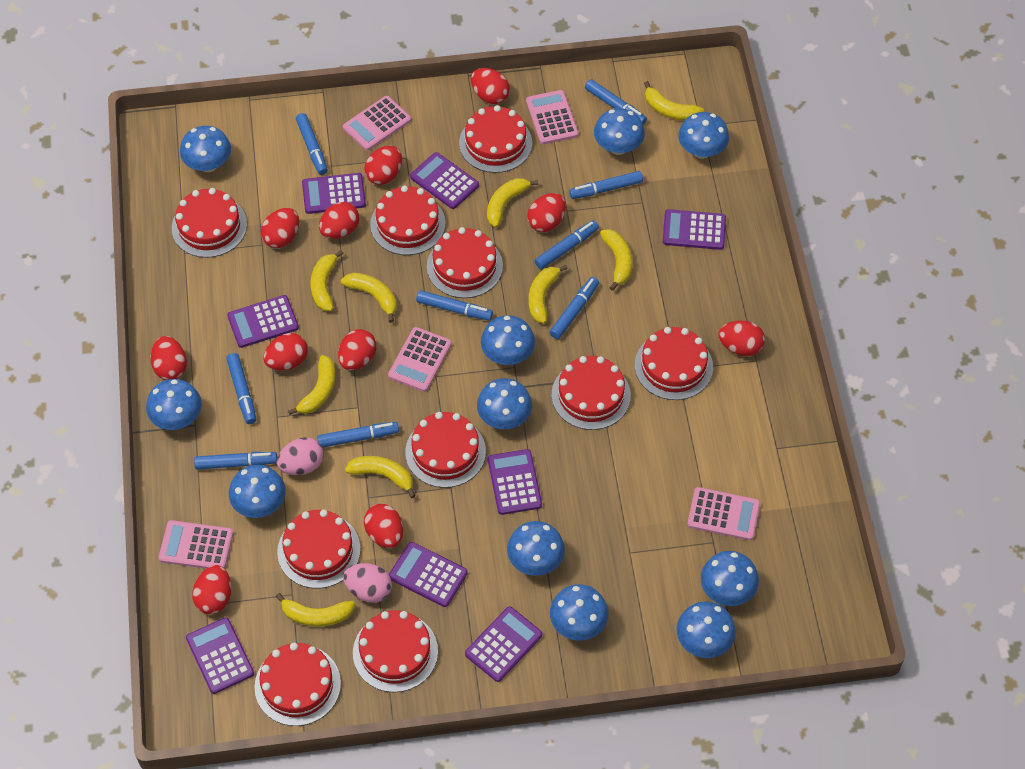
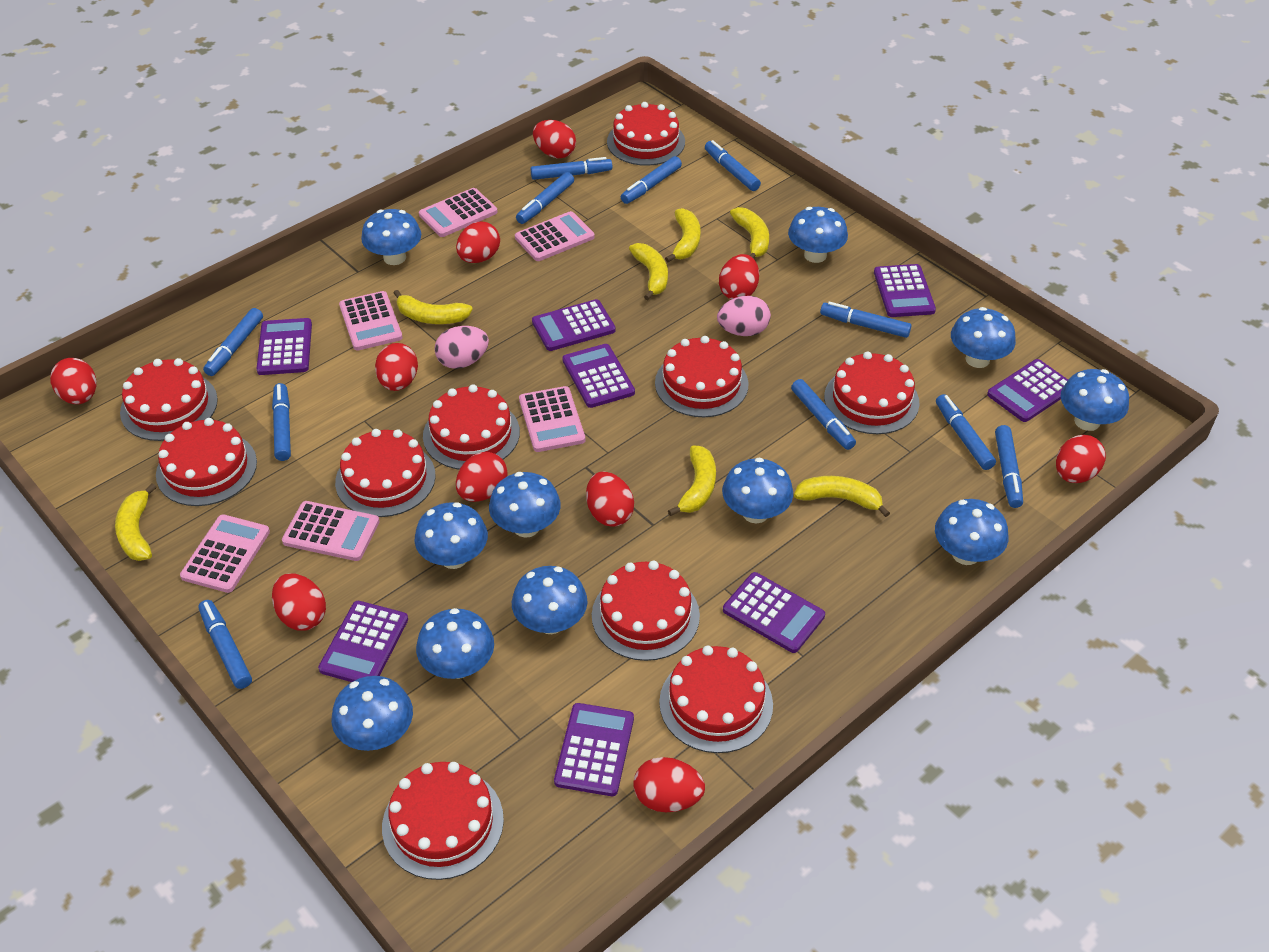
blue marker: [194,452,277,470] [226,353,256,424] [296,113,328,175] [317,422,399,448] [416,290,493,321] [535,220,599,269] [550,277,599,339] [569,171,643,199] [585,79,647,125] = 9 -> [199,600,252,689] [203,308,263,376] [272,383,291,461] [516,172,574,224] [531,157,612,180] [621,156,682,204] [705,140,761,191] [791,379,856,450] [820,302,911,338] [936,394,996,470] [995,425,1023,508] = 11
pink calculator: [158,520,234,569] [343,96,411,151] [388,327,452,392] [526,90,578,144] [687,487,760,540] = 5 -> [180,514,270,593] [282,501,380,561] [339,291,403,351] [419,188,498,237] [515,211,595,261] [519,386,585,452] = 6
red egg: [151,336,187,380] [192,565,231,614] [261,208,299,248] [264,333,308,371] [319,202,359,239] [338,329,376,370] [364,146,402,185] [364,504,403,548] [471,68,510,104] [527,193,566,232] [718,321,765,356] = 11 -> [50,358,96,404] [272,573,326,631] [375,343,418,391] [456,222,500,263] [456,452,507,502] [533,120,576,158] [586,472,634,527] [633,757,705,812] [719,254,759,300] [1056,435,1106,483] = 10
yellow banana: [275,593,355,627] [288,355,335,415] [311,250,344,311] [341,273,397,323] [345,456,416,498] [487,178,538,227] [529,264,568,324] [600,229,632,291] [644,81,704,121] = 9 -> [115,483,157,561] [394,290,473,324] [629,243,668,300] [665,208,701,262] [668,445,716,516] [730,207,769,258] [794,476,890,517] = 7

